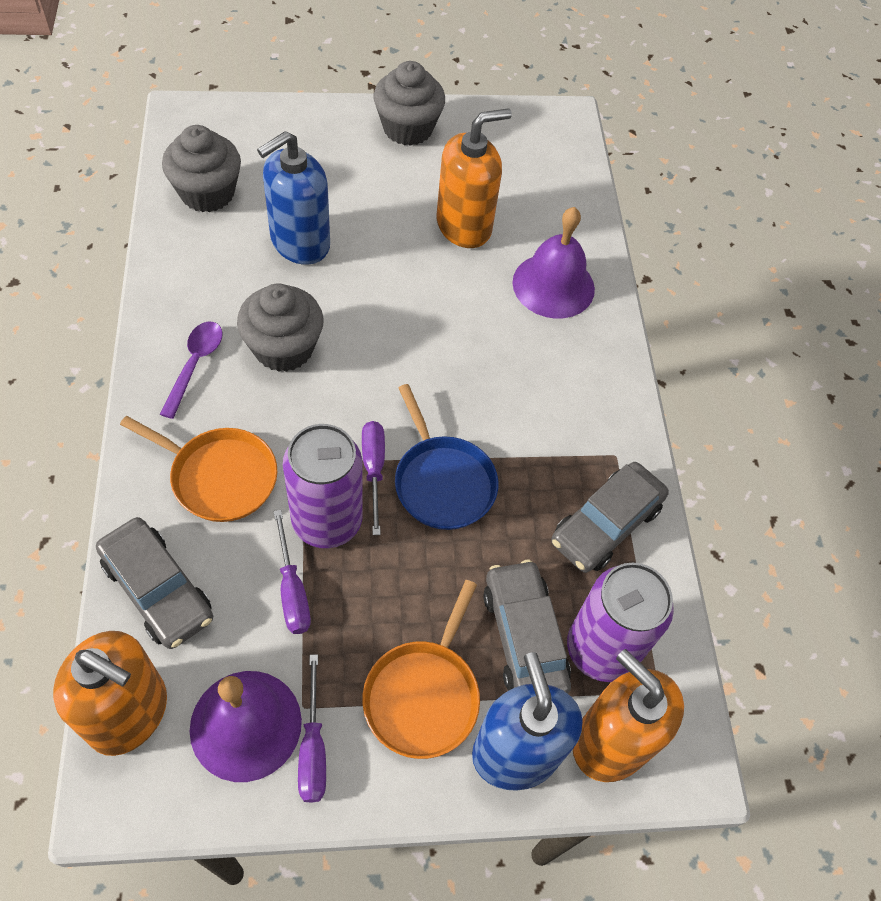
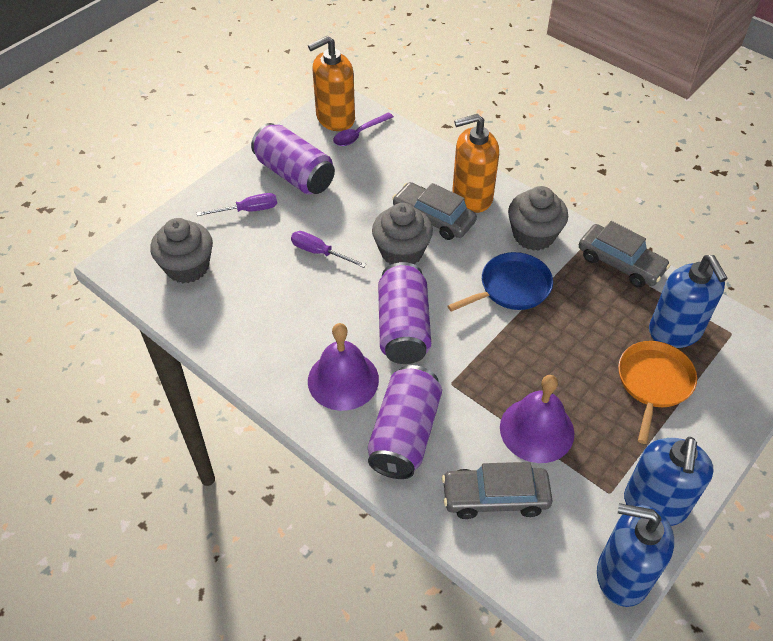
blue soap dispenser: [257,131,330,265] [472,652,583,791] = 2 -> [597,503,674,607] [624,437,714,526] [649,255,728,348] = 3
orange pan: [120,416,277,522] [362,580,480,759] = 2 -> [618,341,697,444] = 1
orange soap dispenser: [53,631,167,756] [437,108,512,248] [573,649,684,782] = 3 -> [308,36,355,131] [452,114,499,213] = 2
purple can: [283,424,363,548] [567,562,674,682] = 2 -> [251,123,335,195] [368,365,442,479] [378,262,431,364] = 3
purple screwdriver: [274,510,311,634] [298,654,326,802] [362,421,385,535] = 3 -> [197,193,277,216] [291,231,366,268] = 2

